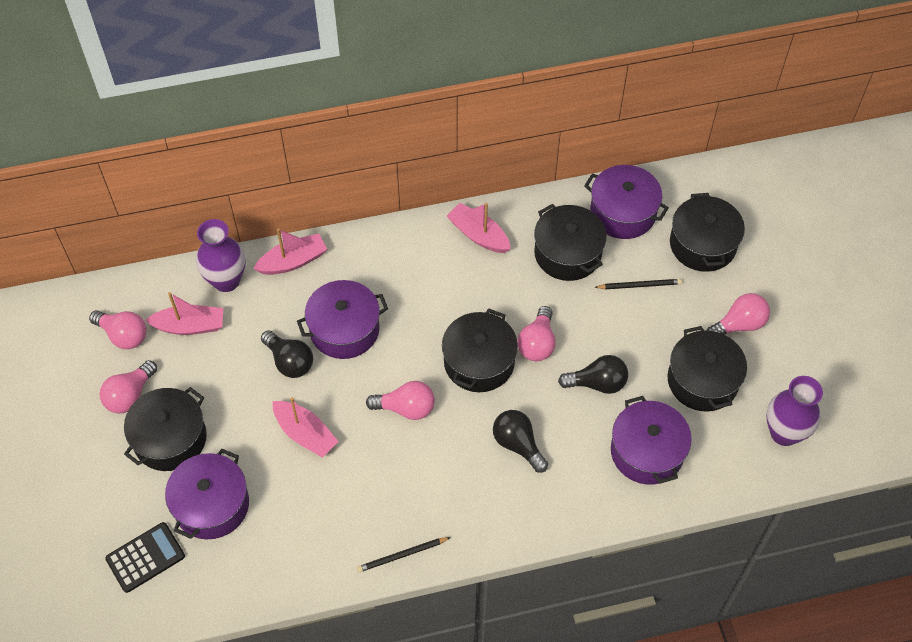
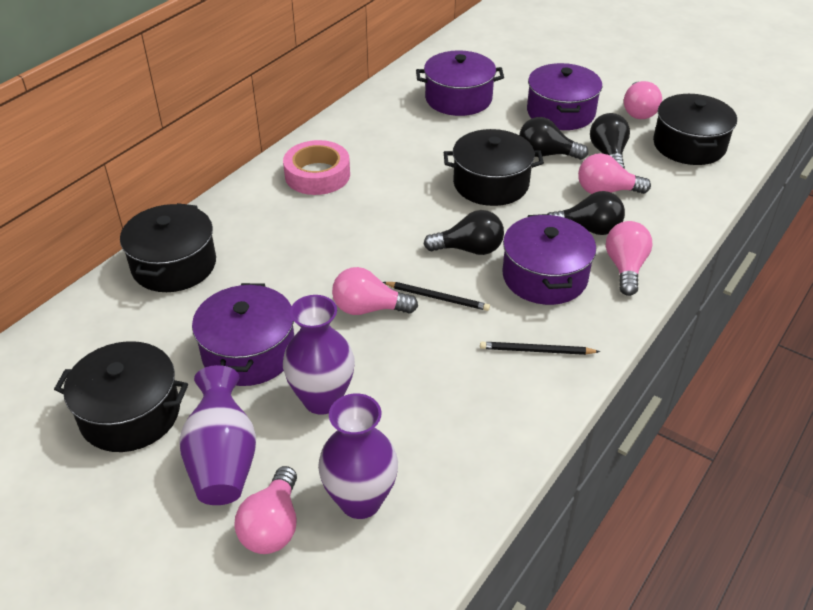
black calculator: [105,522,185,593] = 1 -> none = 0
black light bulb: [261,330,313,378] [493,410,548,473] [558,355,628,394] = 3 -> [423,210,504,255] [519,117,588,160] [548,191,625,235] [590,113,630,169] = 4
black pot: [124,387,207,471] [442,309,518,392] [534,204,607,281] [668,326,747,412] [670,193,745,272] = 5 -> [54,341,188,452] [120,203,216,292] [444,129,544,206] [653,94,737,165] = 4
pink boat: [145,292,223,335] [253,228,327,275] [273,397,339,458] [447,203,511,253] = 4 -> none = 0
pink tape: none = 0 -> [283,140,350,195] = 1
purple vase: [196,219,246,292] [766,376,823,446] = 2 -> [179,365,256,505] [283,295,355,415] [318,393,398,519] = 3

